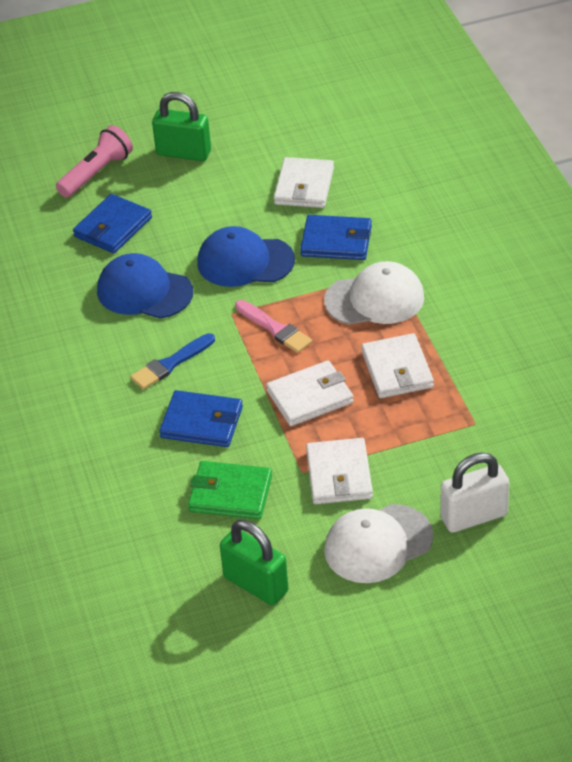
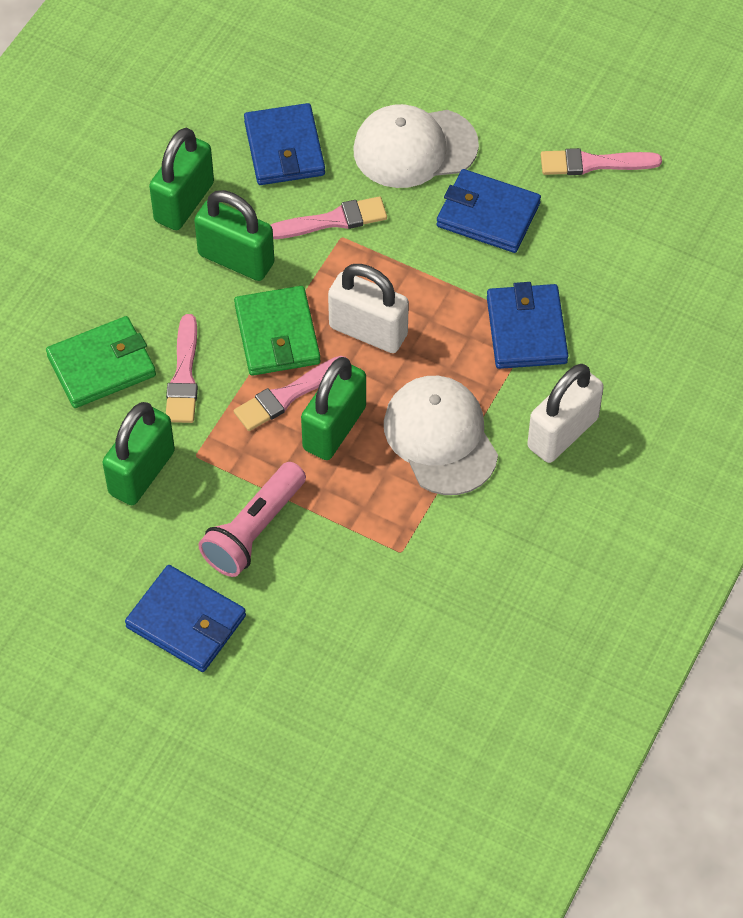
blue brush: [130,333,215,390] = 1 -> none = 0
blue cap: [97,253,193,319] [197,226,295,287] = 2 -> none = 0
blue wallet: [73,194,152,253] [159,390,243,447] [300,215,372,260] = 3 -> [125,565,246,672] [244,103,325,185] [436,169,541,253] [487,282,568,369] = 4
green padlock: [152,92,211,161] [220,520,288,605] = 2 -> [102,402,175,505] [149,128,214,230] [194,190,274,281] [301,357,366,460] = 4
green wallet: [188,461,272,519] = 1 -> [46,316,156,408] [234,286,321,376] = 2
pink brush: [235,300,312,353] = 1 -> [166,314,198,423] [234,356,346,431] [271,197,387,239] [541,148,662,175] = 4
white padlock: [440,452,509,533] = 1 -> [328,264,409,353] [527,364,604,463] = 2
white wallet: [266,360,354,426] [274,157,334,208] [306,438,373,504] [361,333,434,398] = 4 -> none = 0

